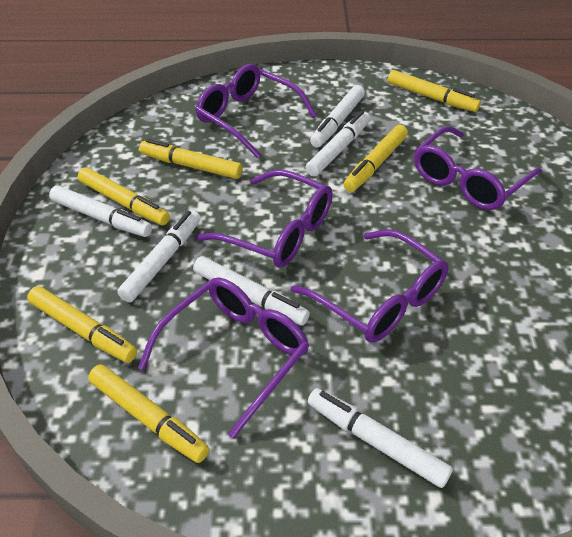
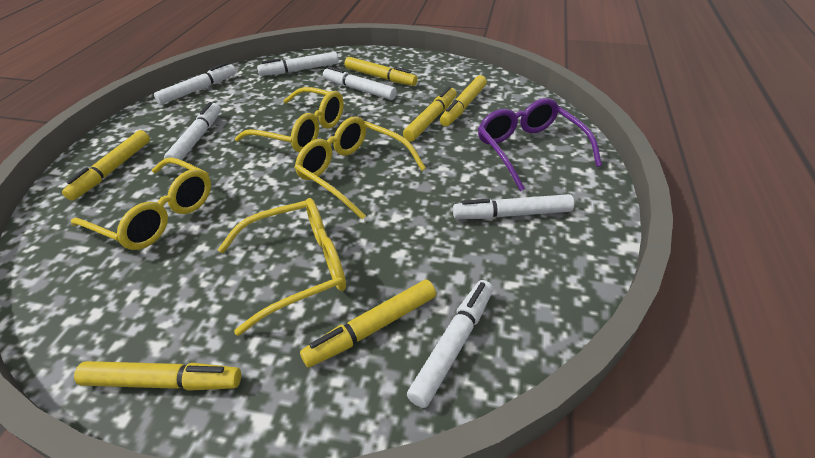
purple glasses: [138,277,309,439] [196,64,317,158] [196,169,333,268] [291,229,448,343] [414,126,542,210] = 5 -> [478,98,602,191] = 1
yellow glasses: none = 0 -> [71,157,211,250] [218,198,346,336] [235,87,344,152] [294,116,426,219] = 4

